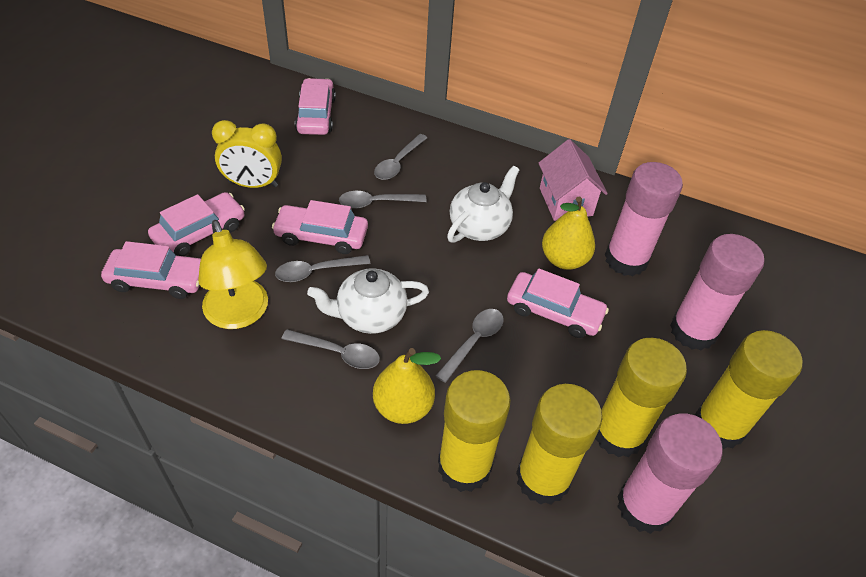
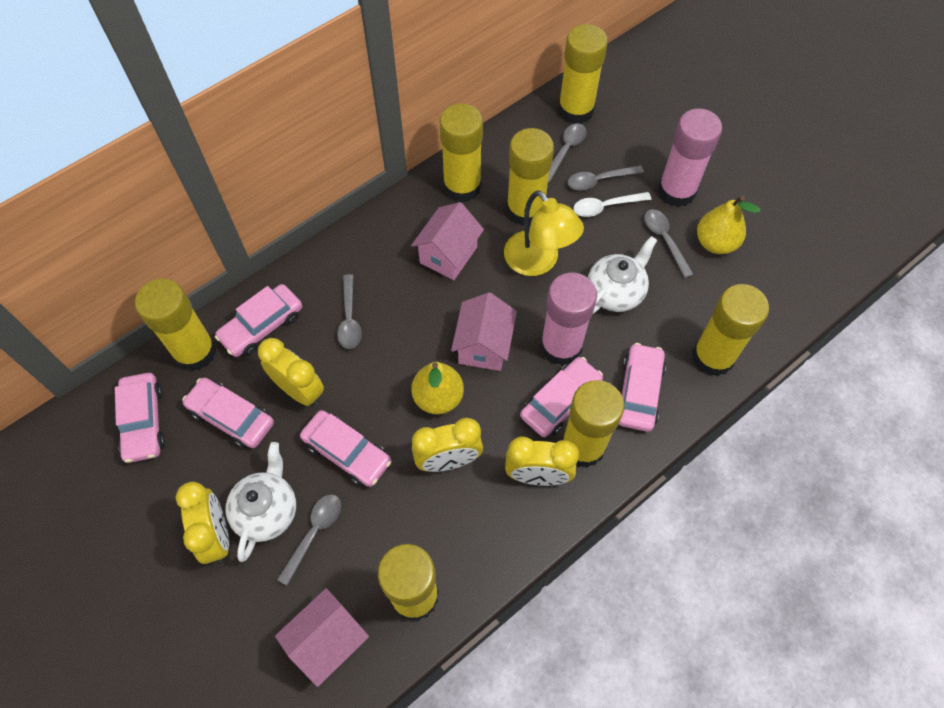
pink car: [101,241,201,299] [148,192,245,256] [272,200,368,254] [295,78,336,135] [507,269,609,338] = 5 -> [115,373,165,463] [182,377,274,448] [215,284,302,357] [300,410,391,487] [520,357,603,437] [619,343,666,432] = 6
pink glue stick: [605,162,683,276] [617,413,722,534] [670,234,764,350] = 3 -> [540,273,597,366] [658,108,722,207] = 2
pink house: [538,139,608,221] = 1 -> [275,588,369,687] [411,202,484,280] [451,292,517,371] = 3
white spoon: none = 0 -> [573,192,651,217] = 1
yellow clock: [212,120,282,188] = 1 -> [176,482,229,564] [258,338,324,406] [412,418,483,472] [505,436,579,486] = 4
yellow glue stick: [438,370,511,492] [516,384,602,505] [595,338,687,457] [695,330,803,449] = 4 -> [135,278,216,371] [378,544,439,621] [440,104,483,202] [507,128,554,226] [558,24,608,124] [562,380,625,468] [692,284,769,376] = 7

